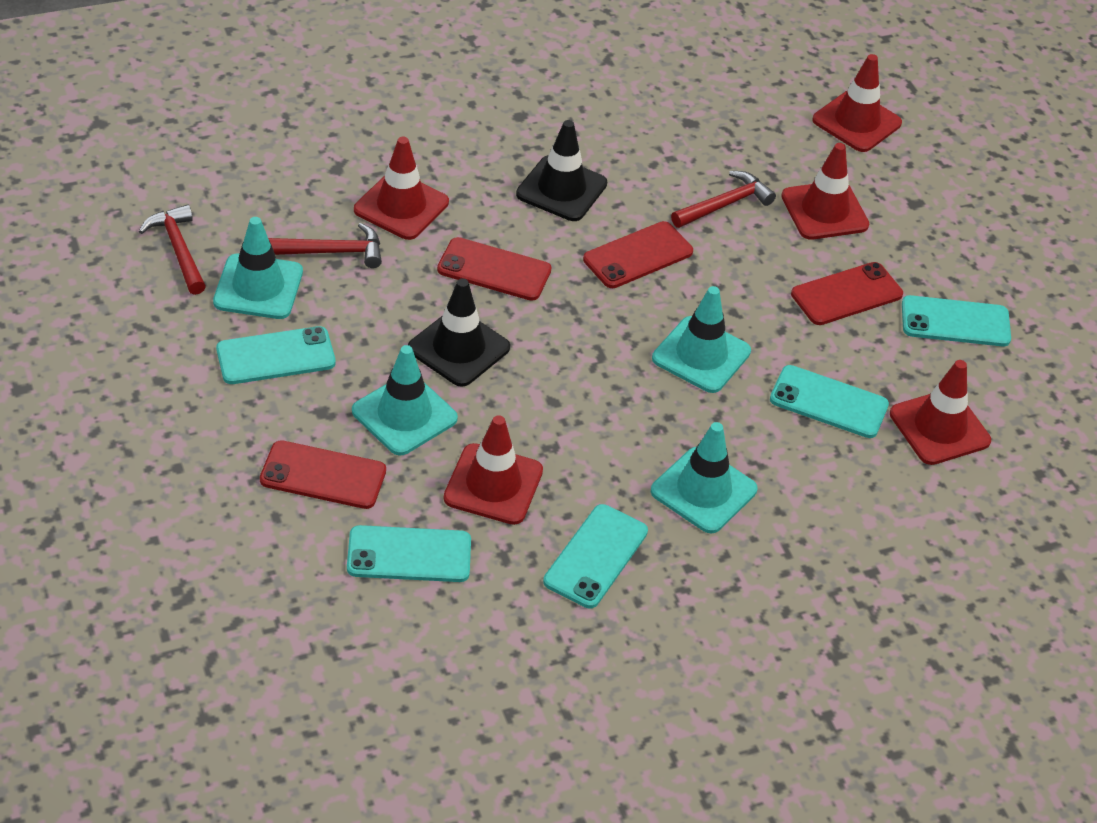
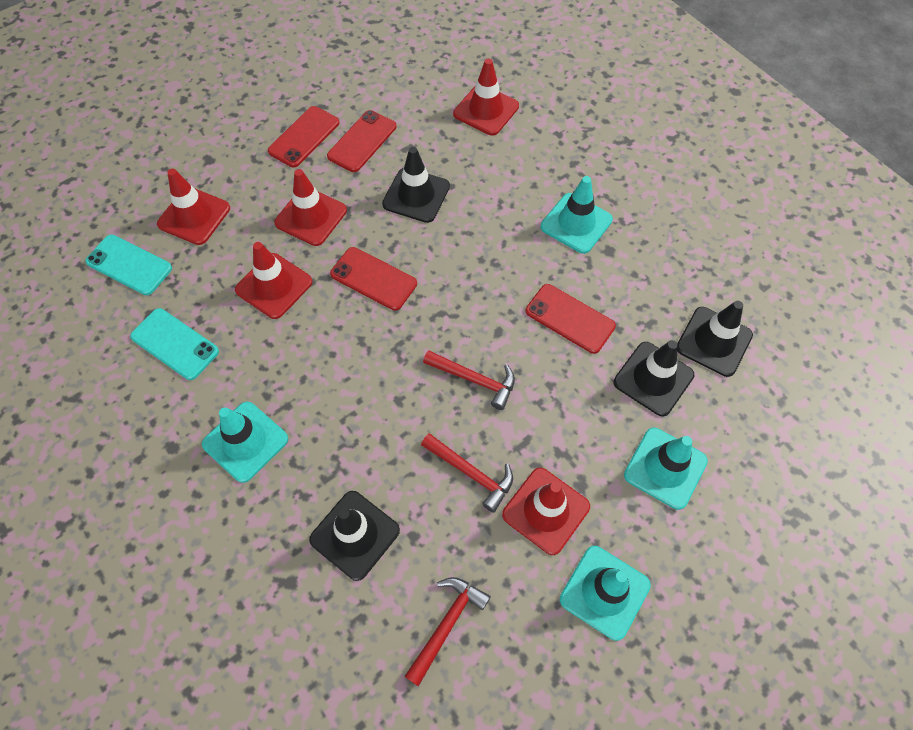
black traffic cone: [408,278,510,387] [516,120,607,221] = 2 -> [309,491,400,581] [382,147,450,223] [614,340,694,417] [677,301,753,377] = 4
turquoise phone: [216,326,335,384] [347,525,471,582] [543,504,648,608] [770,365,889,438] [902,295,1011,347] = 5 -> [85,234,172,295] [130,308,219,380] = 2

